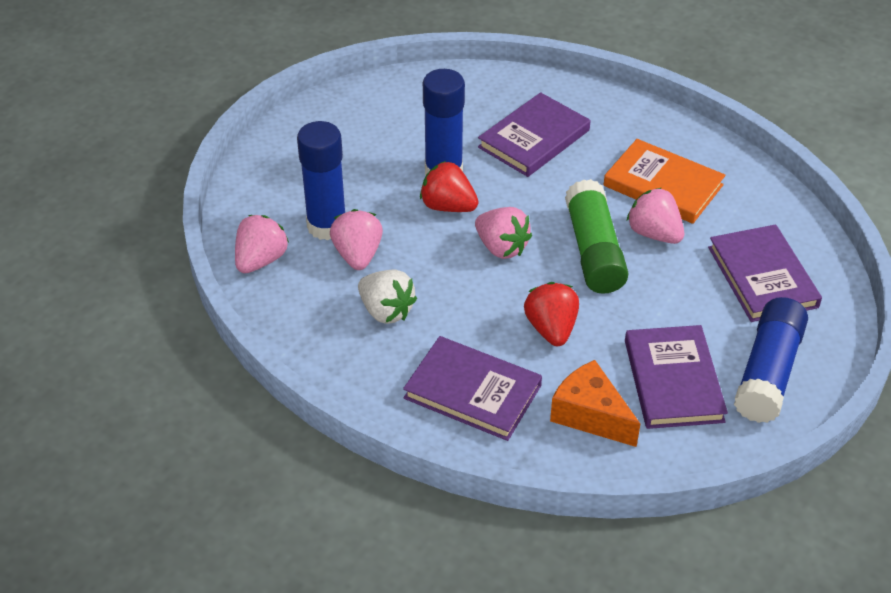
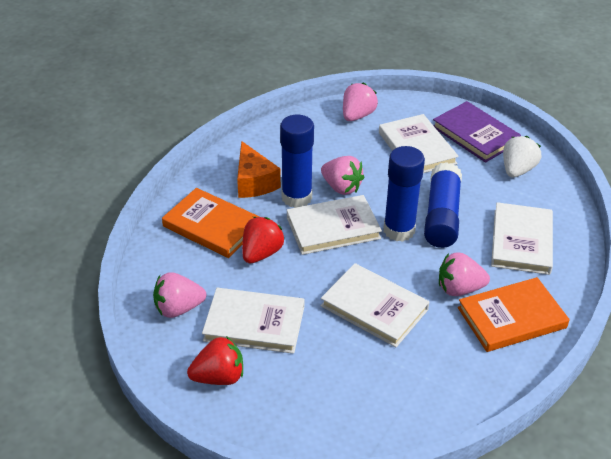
green glue stick: [565,179,629,294] = 1 -> none = 0
orange book: [604,139,725,224] = 1 -> [162,188,260,258] [458,277,570,352] = 2
purple book: [403,336,542,441] [478,92,590,177] [625,325,728,429] [708,224,822,322] = 4 -> [433,101,521,163] = 1
white book: none = 0 -> [202,288,304,354] [287,195,382,255] [321,263,429,347] [379,114,459,173] [491,202,553,275] = 5

